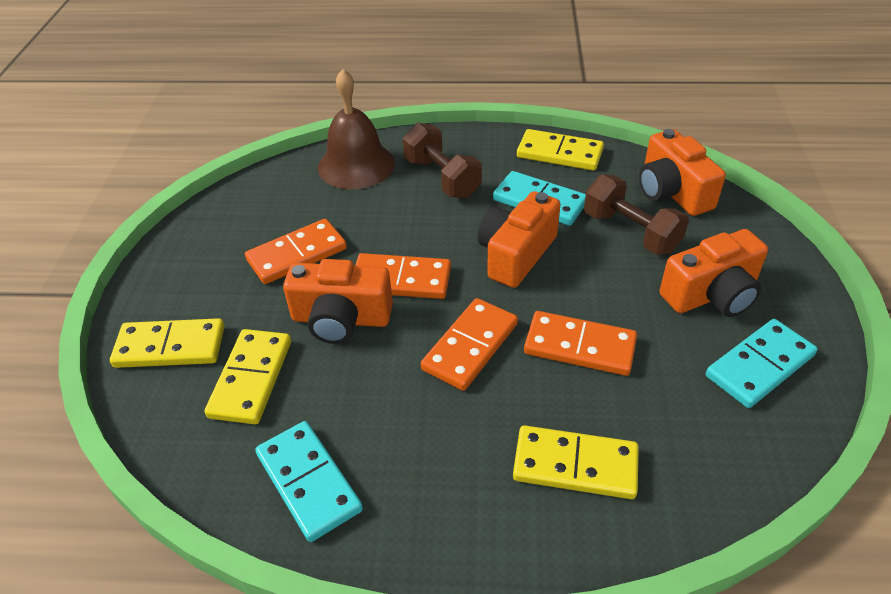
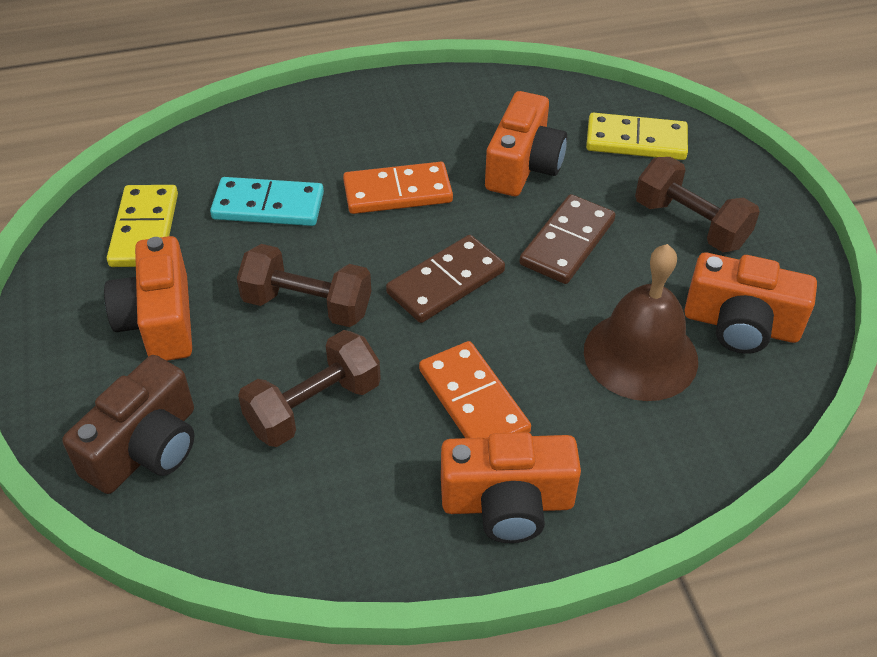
brown camera: none = 0 -> [62,355,194,494] = 1
brown domino: none = 0 -> [386,235,505,323] [520,194,615,284] = 2
brown dumbbell: [403,123,482,198] [584,174,689,255] = 2 -> [237,244,371,327] [238,330,381,447] [635,157,760,252] = 3
orange domino: [245,219,347,284] [355,253,451,299] [421,298,518,391] [524,311,637,376] = 4 -> [343,162,453,214] [419,341,531,438] = 2
turquoise domino: [255,421,363,542] [493,171,586,226] [706,319,818,408] = 3 -> [210,177,324,226] = 1
yellow domino: [110,318,225,368] [205,329,291,424] [513,425,639,499] [517,129,604,171] = 4 -> [107,185,178,267] [586,113,688,160] = 2

